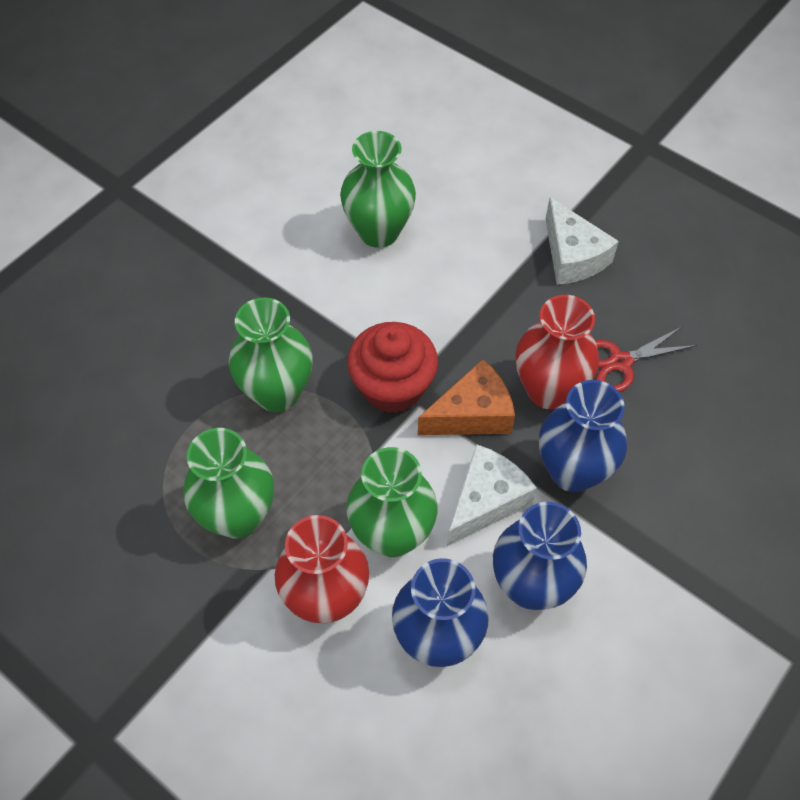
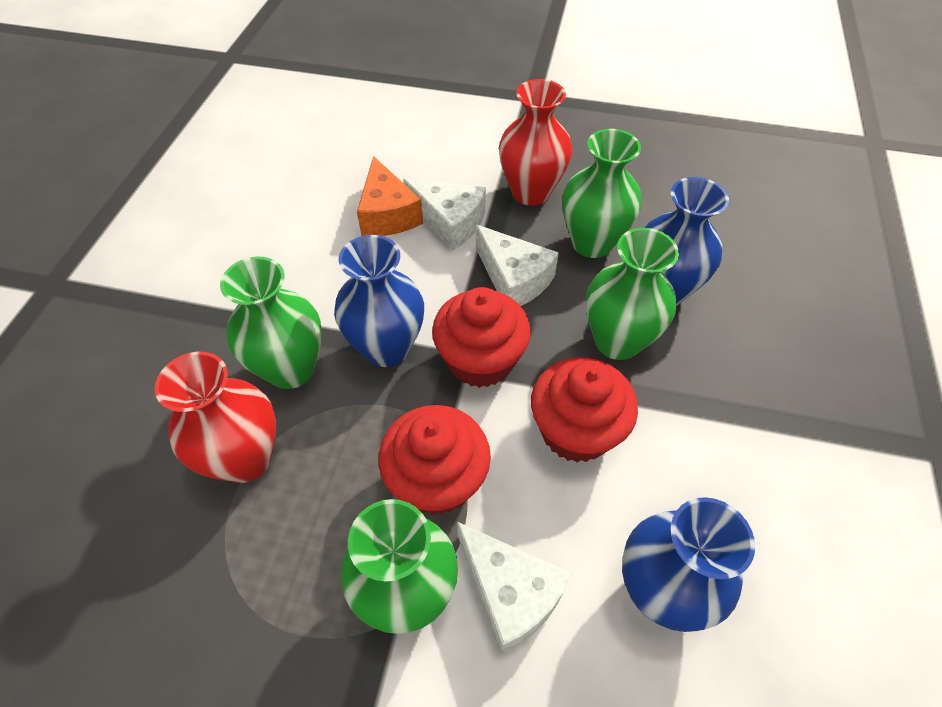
red cupcake: [347,322,438,413] = 1 -> [378,405,491,515] [432,287,531,388] [531,357,638,462] = 3
red scissors: [595,326,697,392] = 1 -> none = 0
white cheese: [447,444,537,546] [546,197,619,285] = 2 -> [403,179,486,250] [457,522,572,654] [476,225,559,306] = 3

